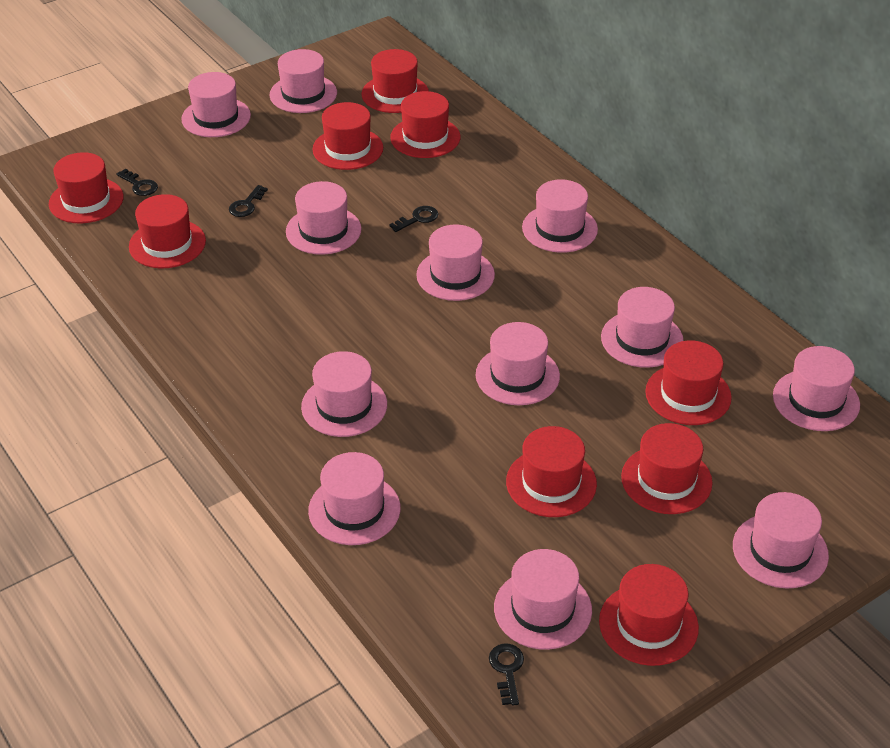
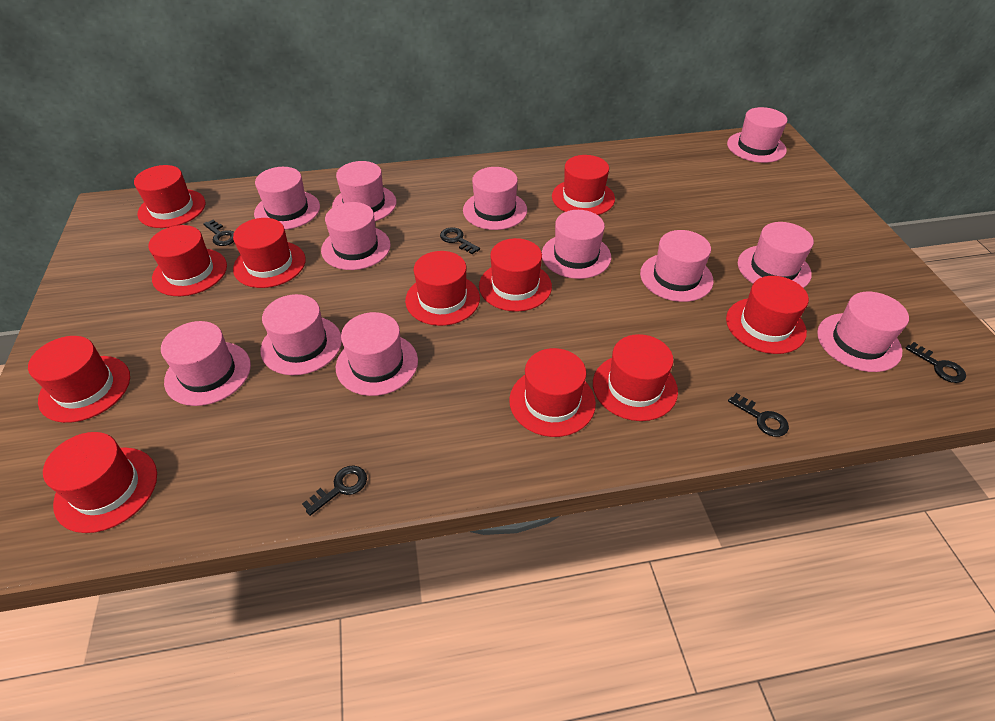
black key: [117,169,158,196] [229,185,268,217] [389,206,438,232] [489,644,524,706] = 4 -> [203,220,234,246] [302,465,367,516] [440,227,480,254] [728,393,789,437] [905,342,966,383] = 5
red hat: [49,152,124,224] [129,194,206,268] [312,102,383,170] [361,49,429,113] [390,91,460,158] [506,426,597,517] [599,564,699,666] [621,423,713,514] [645,340,732,425] = 9 -> [28,336,130,423] [43,432,157,533] [134,165,205,228] [148,225,227,296] [233,218,306,288] [405,251,480,326] [479,238,552,312] [509,348,596,437] [552,155,615,215] [593,334,678,421] [726,276,809,354] = 11

